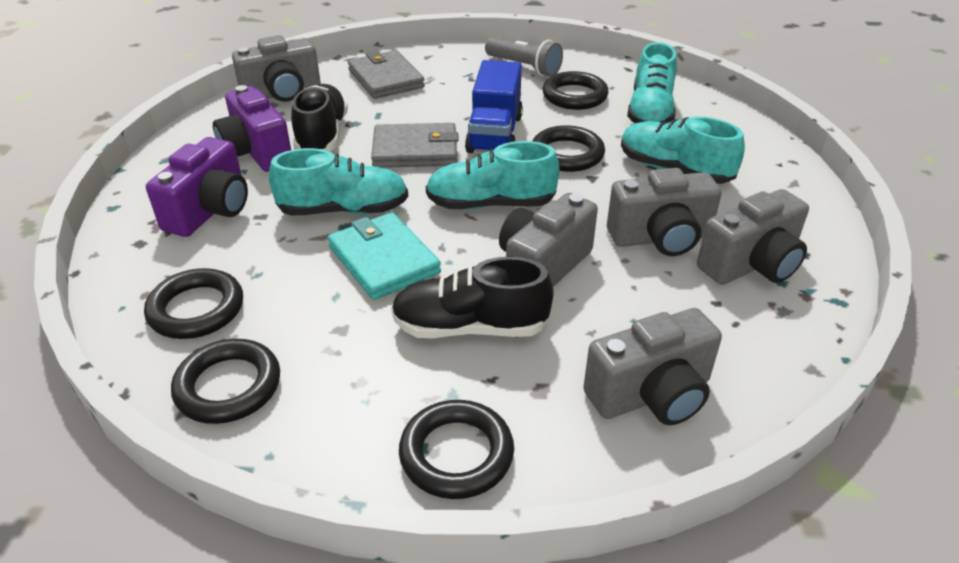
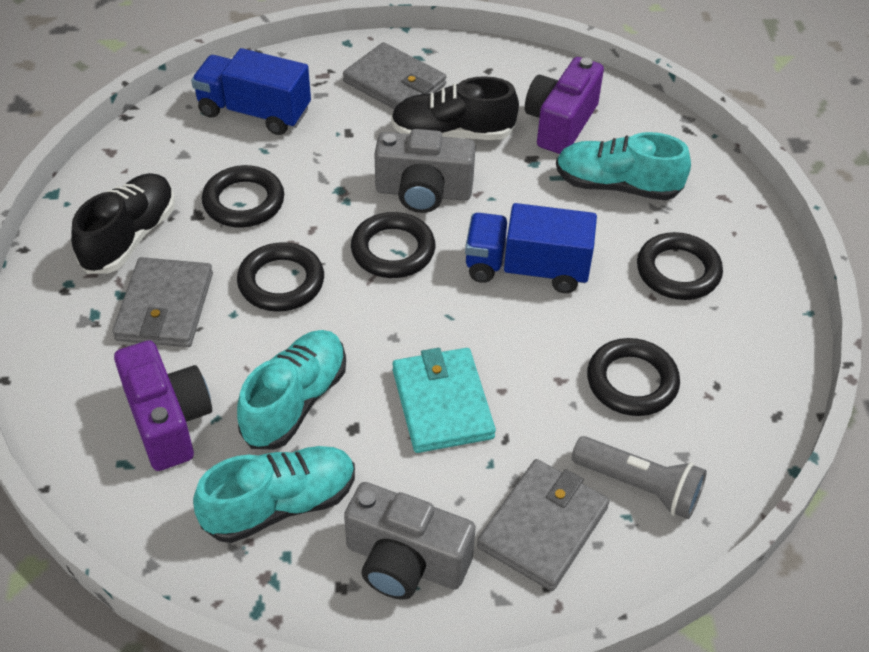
blue truck: [465,60,523,153] = 1 -> [191,48,311,135] [465,203,597,293] = 2
grey camera: [232,35,321,102] [499,193,598,287] [583,308,722,425] [607,168,721,256] [697,189,809,285] = 5 -> [344,482,476,600] [374,129,476,213] = 2
grey wallet: [348,50,425,99] [371,123,459,168] = 2 -> [112,257,213,347] [343,42,446,109] [477,459,609,591] = 3
turquoise shoe: [269,148,408,216] [426,141,560,209] [621,117,745,184] [627,42,677,123] = 4 -> [193,446,355,543] [237,330,346,449] [556,132,691,200] = 3

